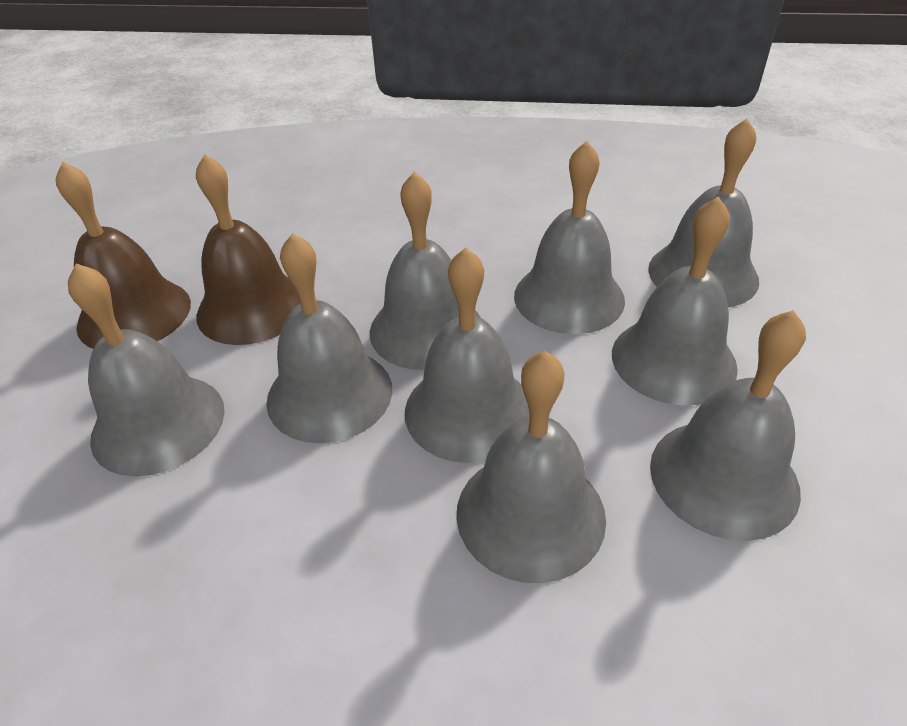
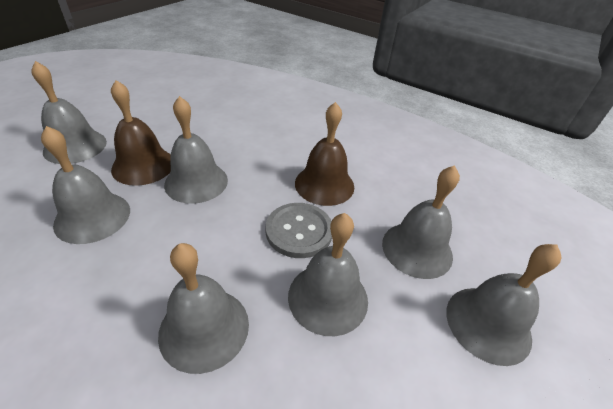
grey bell: [68,263,225,477] [266,233,392,443] [370,172,481,370] [405,247,530,463] [456,351,606,583] [514,141,625,334] [612,196,738,406] [648,118,759,307] [650,310,806,541] = 9 -> [31,61,107,164] [41,126,130,244] [158,243,249,374] [164,96,228,204] [288,213,368,336] [382,165,460,279] [446,244,561,366] = 7
grey button: none = 0 -> [266,203,332,258] = 1

